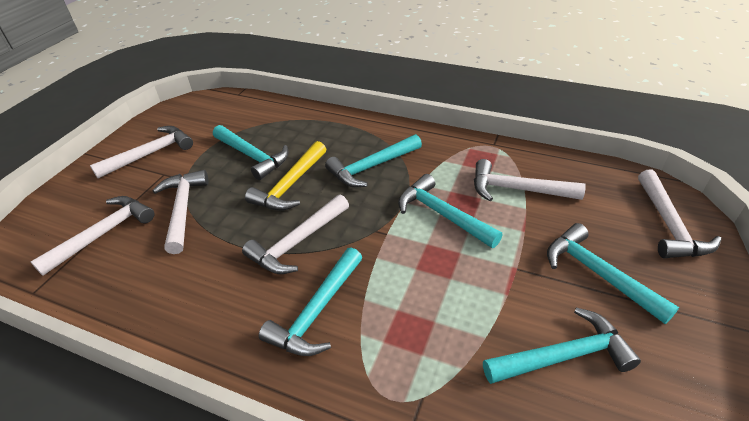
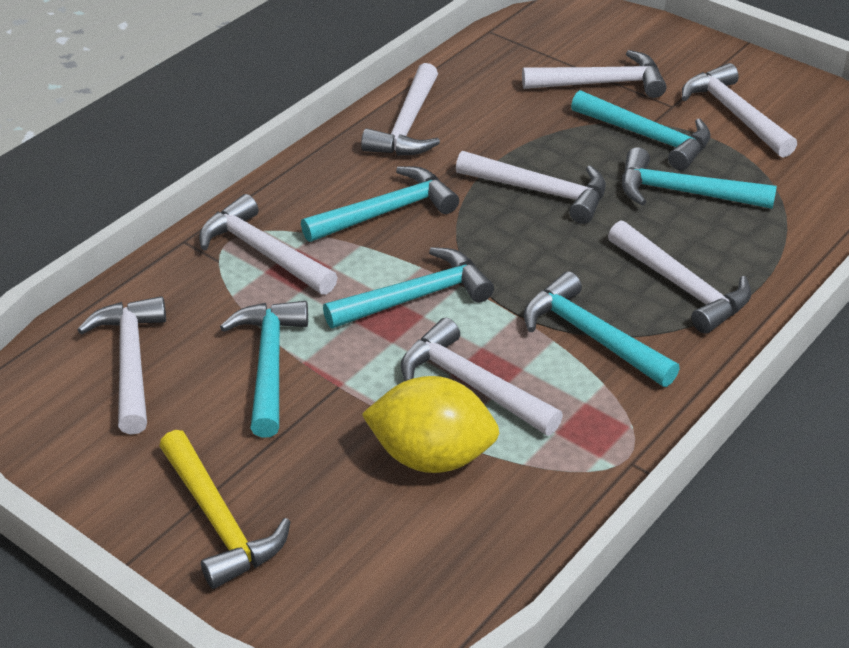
white hammer: [31,196,155,276] [90,126,193,178] [152,170,209,254] [242,194,349,274] [474,159,586,201] [638,170,721,258] = 6 -> [78,296,166,435] [199,194,338,295] [361,63,440,155] [401,318,563,436] [456,151,606,224] [522,50,666,98] [608,220,751,334] [682,63,797,158] = 8
yellow lemon: none = 0 -> [362,376,499,473] = 1

